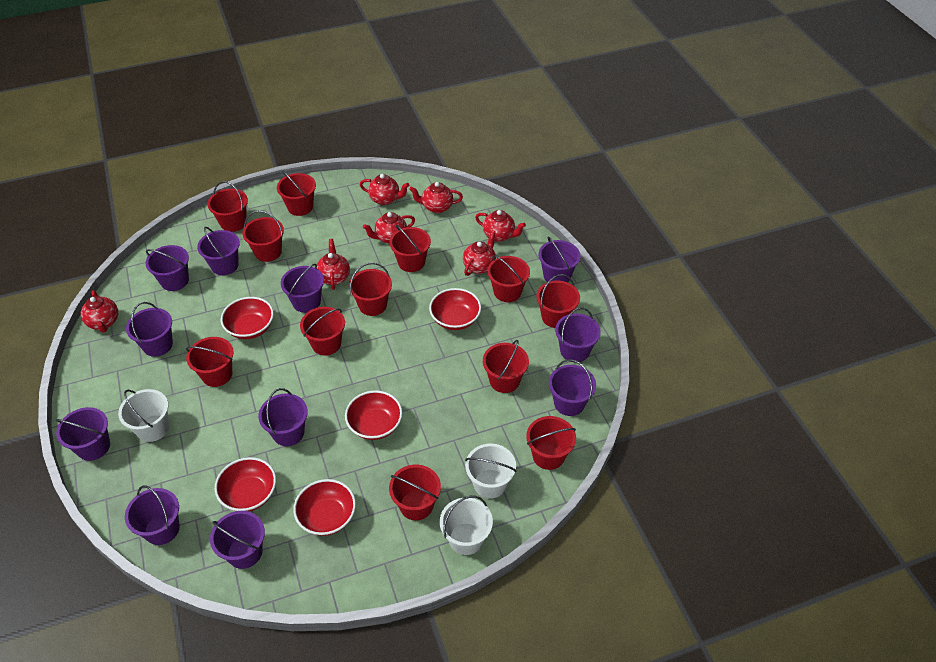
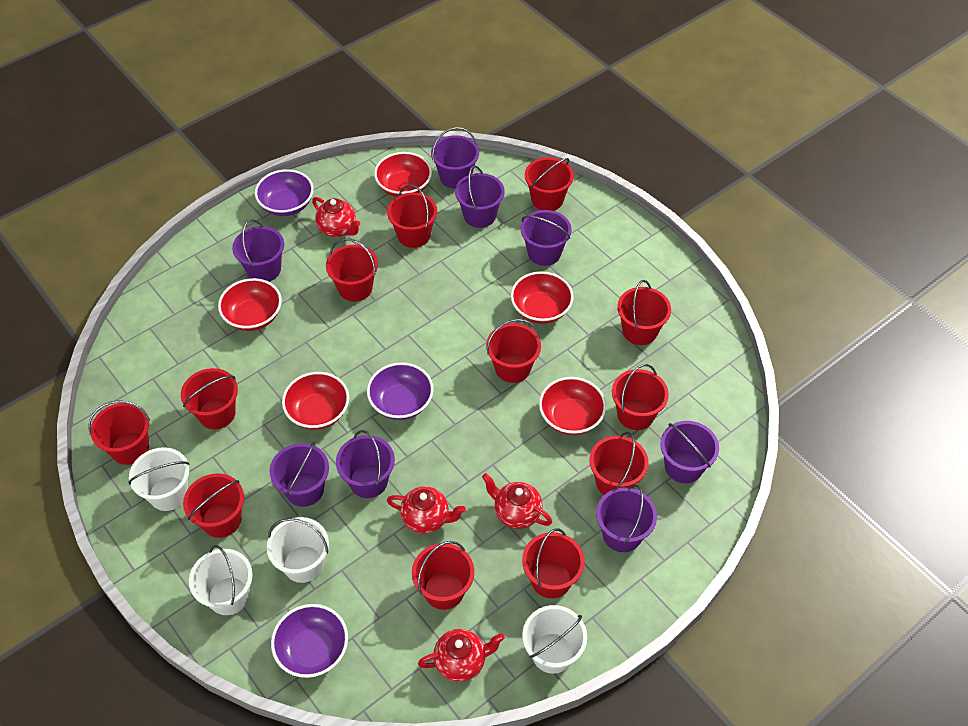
purple bowl: none = 0 -> [255,169,314,216] [271,604,348,678] [367,362,434,420] = 3
purple bucket: [56,407,110,461] [125,485,180,545] [126,302,173,357] [145,245,189,291] [197,227,240,275] [210,511,265,569] [258,388,308,446] [281,264,324,313] [539,236,580,282] [549,359,596,416] [555,307,601,362] = 11 -> [232,219,284,282] [270,442,329,507] [336,430,395,498] [431,127,479,189] [455,166,505,228] [521,210,572,266] [596,484,657,552] [660,421,719,483] = 8
red teapot: [81,290,118,333] [316,239,350,290] [360,174,409,205] [363,212,415,244] [409,182,463,213] [463,230,496,276] [475,210,526,242] = 7 -> [312,197,360,237] [387,486,466,534] [418,629,505,682] [482,473,552,529] = 4
white bucket: [118,389,169,442] [440,495,493,555] [465,443,517,499] = 3 -> [129,447,189,511] [189,545,253,615] [267,517,329,583] [522,605,587,674] = 4

